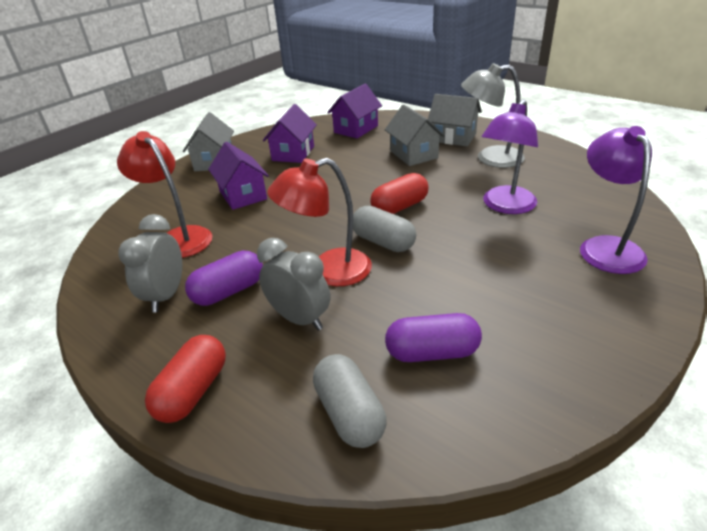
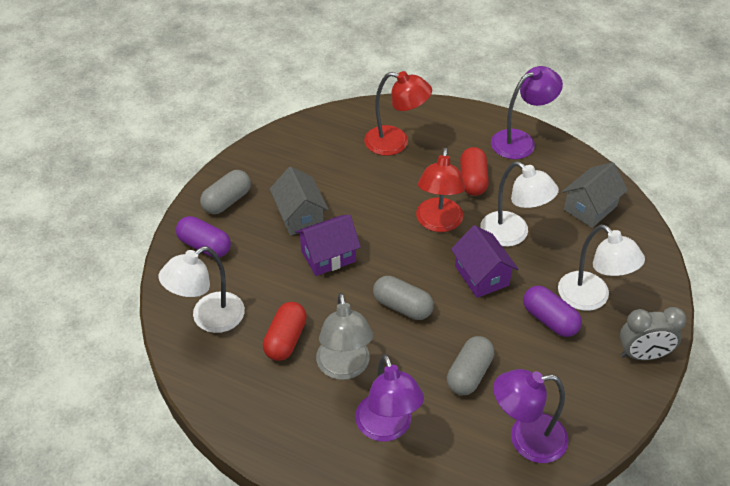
grey capsule: [313,354,386,448] [353,206,416,252] = 2 -> [200,170,251,214] [373,276,434,320] [447,336,494,395] = 3
grey clock: [118,214,182,313] [257,238,330,330] = 2 -> [620,307,687,360] = 1
grey house: [183,112,234,171] [385,105,445,166] [428,94,482,146] = 3 -> [270,167,329,235] [562,162,628,228] = 2
purple house: [208,142,269,210] [263,104,317,163] [327,84,382,139] = 3 -> [295,214,361,276] [451,225,518,298] = 2
purple lamp: [482,99,538,214] [580,126,652,274] = 2 -> [355,354,424,442] [491,66,563,159] [493,369,568,463] = 3
white lamp: none = 0 -> [159,246,245,333] [480,161,559,247] [558,224,645,311] = 3

